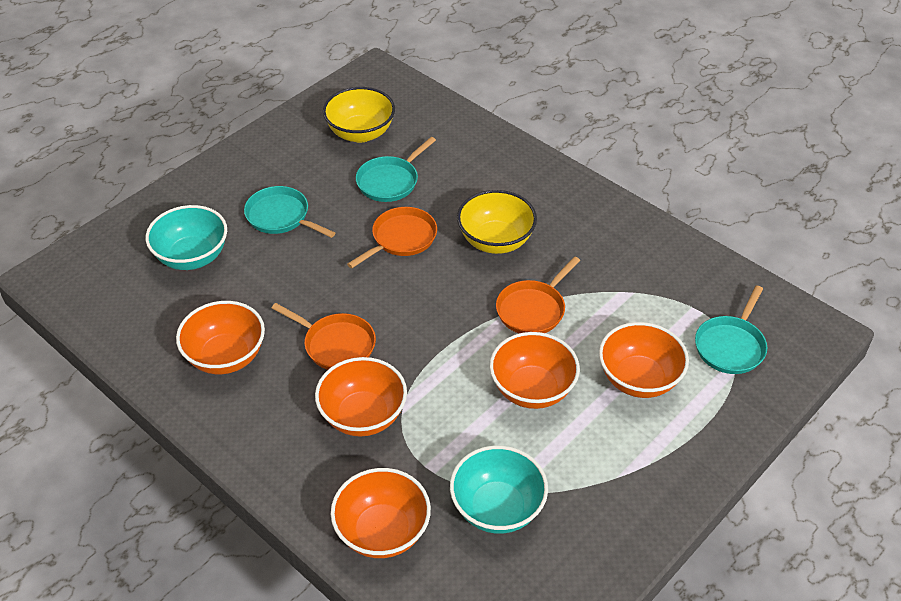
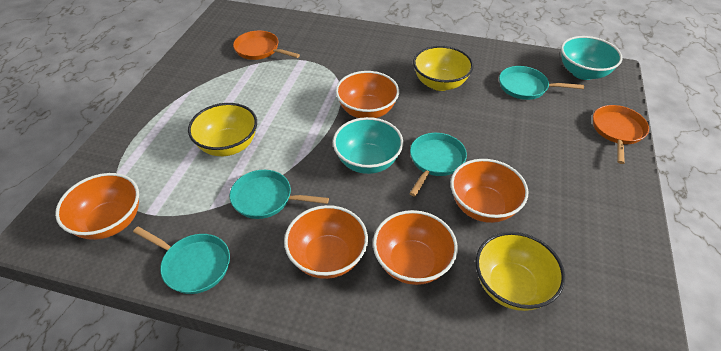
orange pan: [272,303,376,370] [347,207,437,268] [496,256,580,333] = 3 -> [233,31,300,60] [593,105,649,164] = 2
turquoise pan: [244,186,335,238] [356,137,436,202] [695,285,767,374] = 3 -> [133,227,230,294] [230,170,329,219] [409,133,467,197] [499,66,584,100] = 4
yellow bowl: [323,87,395,143] [457,190,537,254] = 2 -> [188,103,257,156] [413,46,474,91] [475,232,565,311] = 3

